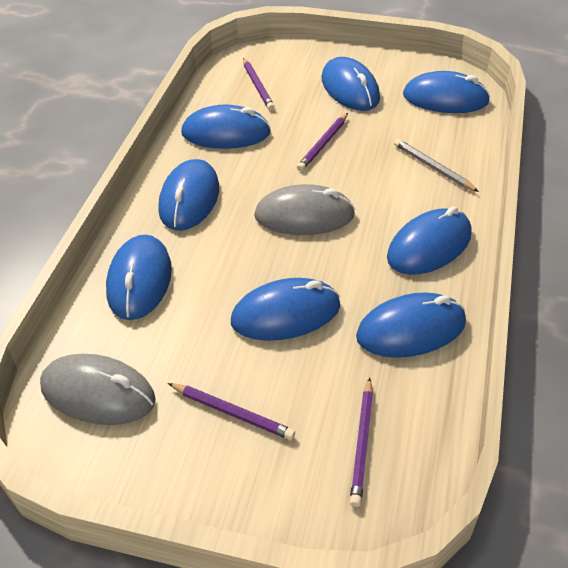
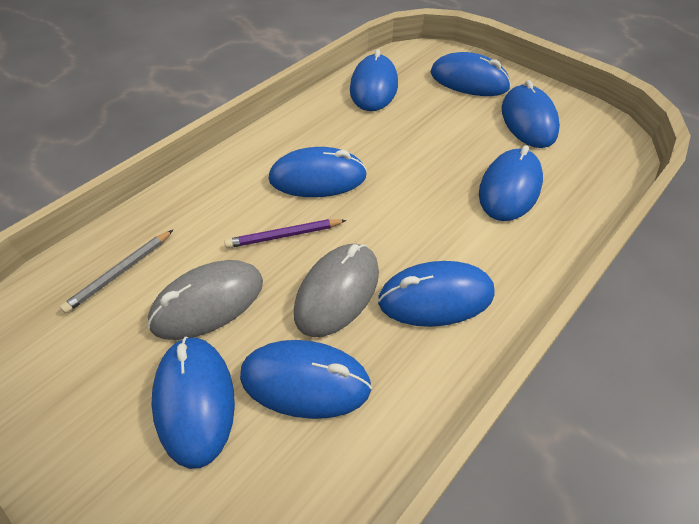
purple pencil: [168,383,295,440] [243,58,275,110] [297,113,348,171] [350,377,373,507] = 4 -> [224,219,347,248] = 1

